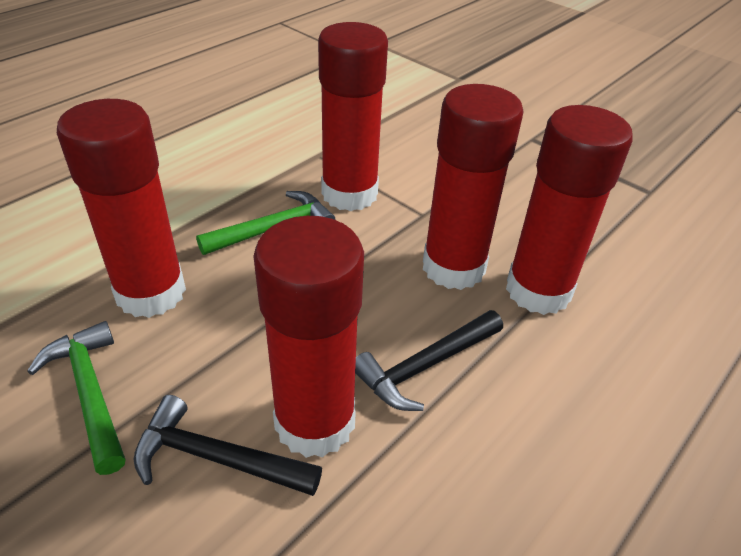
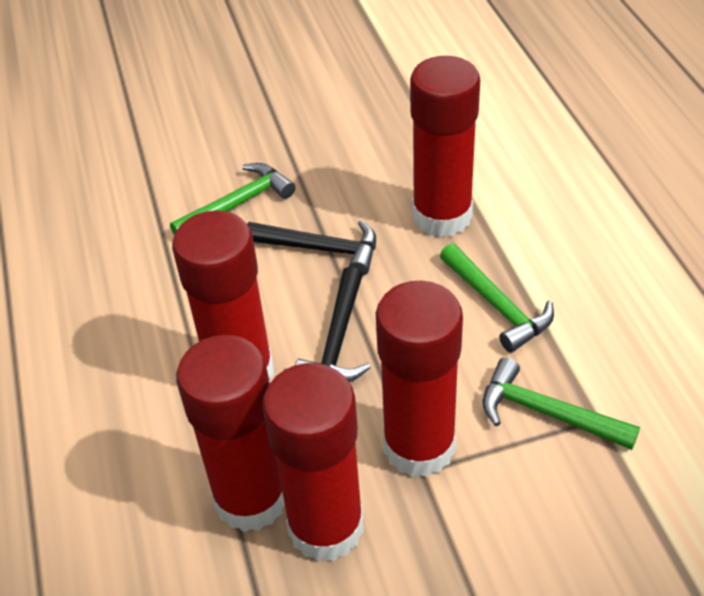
green hammer: [27,321,126,475] [196,191,336,255] = 2 -> [170,163,296,235] [440,243,554,353] [483,357,640,450] = 3

